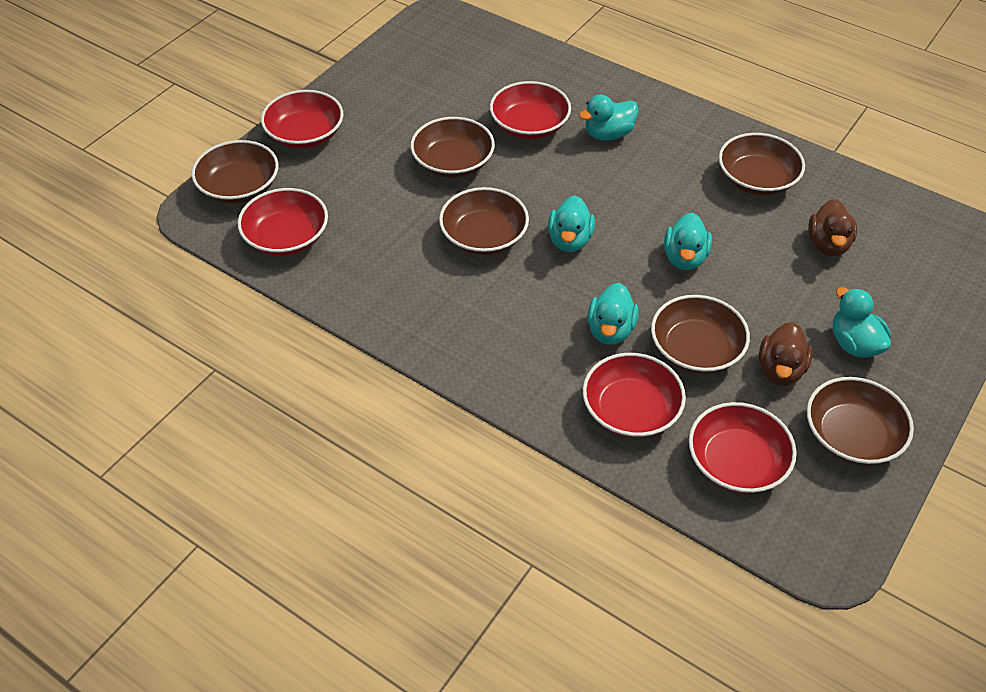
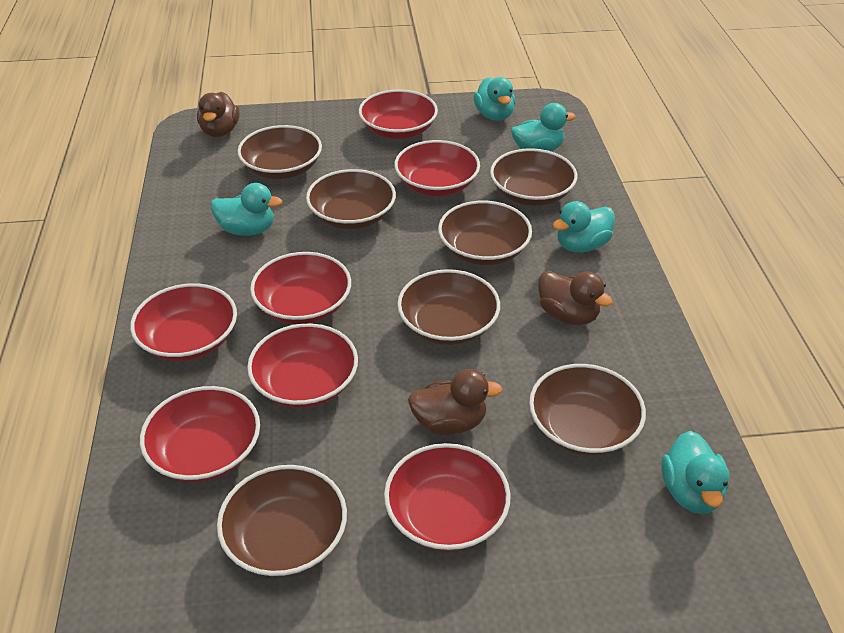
brown bowl: [191,140,278,204] [410,117,495,178] [439,187,529,255] [651,295,750,374] [719,133,805,195] [807,377,914,465] = 6 -> [217,465,347,577] [237,125,322,179] [306,169,396,229] [397,269,500,345] [438,201,532,265] [490,148,577,206] [529,364,646,456] = 7
brown duck: [759,322,813,386] [808,199,857,256] = 2 -> [197,92,240,137] [408,369,503,435] [538,271,613,325] = 3
red bowl: [238,188,328,256] [261,90,343,149] [490,81,571,139] [583,353,686,438] [689,402,797,493] = 5 -> [130,283,237,361] [140,386,260,482] [247,323,358,408] [250,252,351,324] [359,89,438,139] [384,443,511,551] [394,140,480,196] = 7

